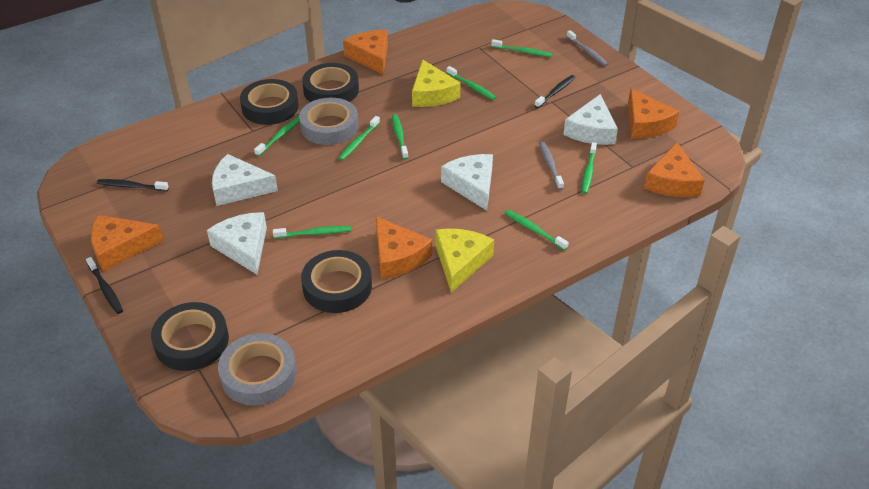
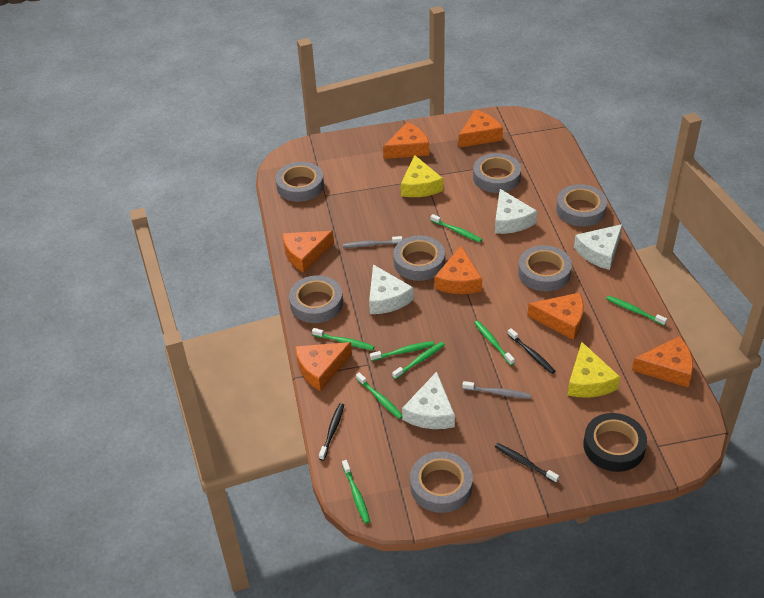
black tape: [151,302,229,371] [240,79,299,125] [301,250,372,313] [302,63,359,102] = 4 -> [583,413,647,472] = 1
grey tape: [218,333,297,406] [299,98,359,145] = 2 -> [275,162,324,202] [289,275,343,323] [393,235,445,281] [410,451,473,513] [473,153,521,193] [518,245,572,291] [556,184,607,227] = 7
orange cheese: [91,215,164,271] [343,30,388,75] [376,216,432,279] [628,88,679,138] [644,142,705,197] = 5 -> [283,231,334,273] [295,342,352,391] [383,122,429,159] [435,246,482,294] [458,110,503,148] [528,293,584,340] [632,336,693,387] = 7

